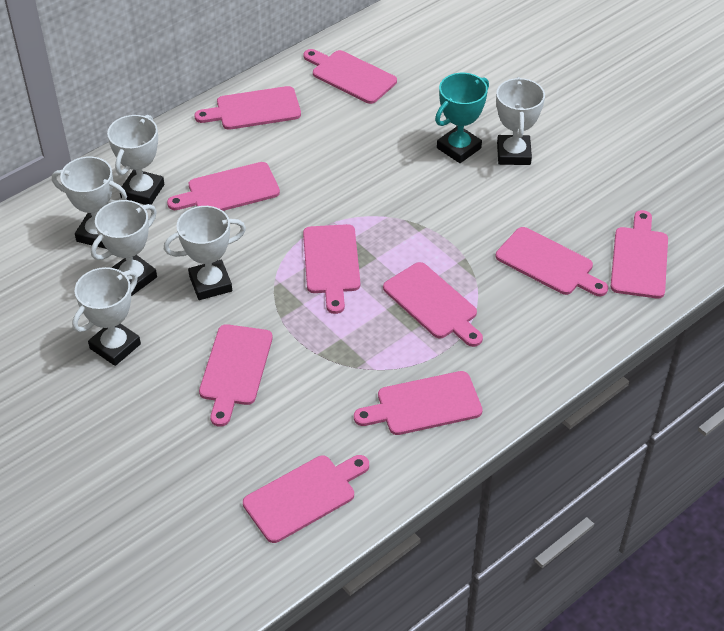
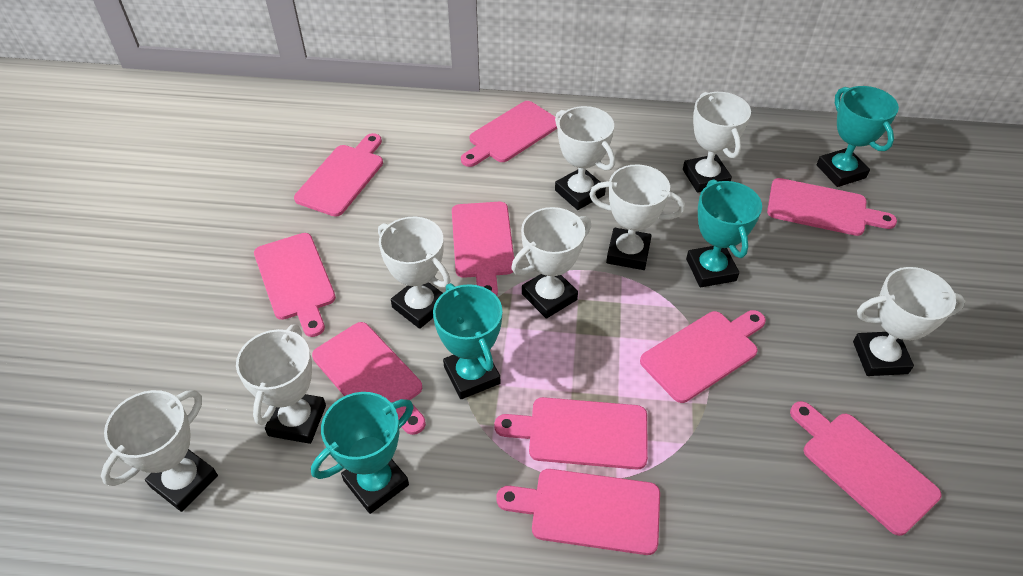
turquoise trophy: [435,73,489,163] = 1 -> [311,392,414,514] [433,283,502,399] [686,179,762,287] [817,86,899,187] = 4
white trophy: [52,156,127,249] [72,267,141,366] [91,200,157,296] [107,115,164,205] [164,206,246,300] [496,77,545,165] = 6 -> [101,390,218,512] [236,324,326,444] [378,217,451,329] [511,207,591,319] [555,106,615,210] [589,164,685,270] [683,92,751,193] [853,267,965,376] = 8

